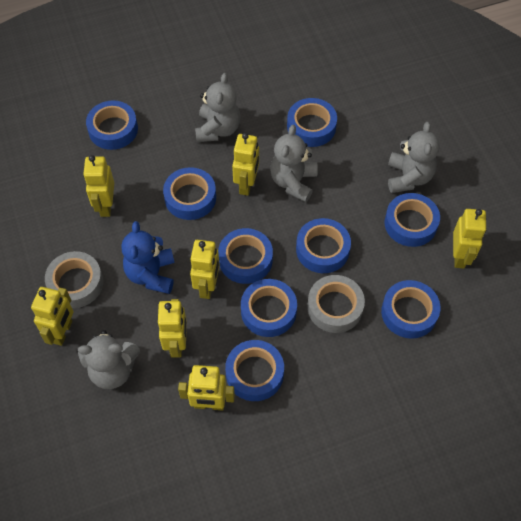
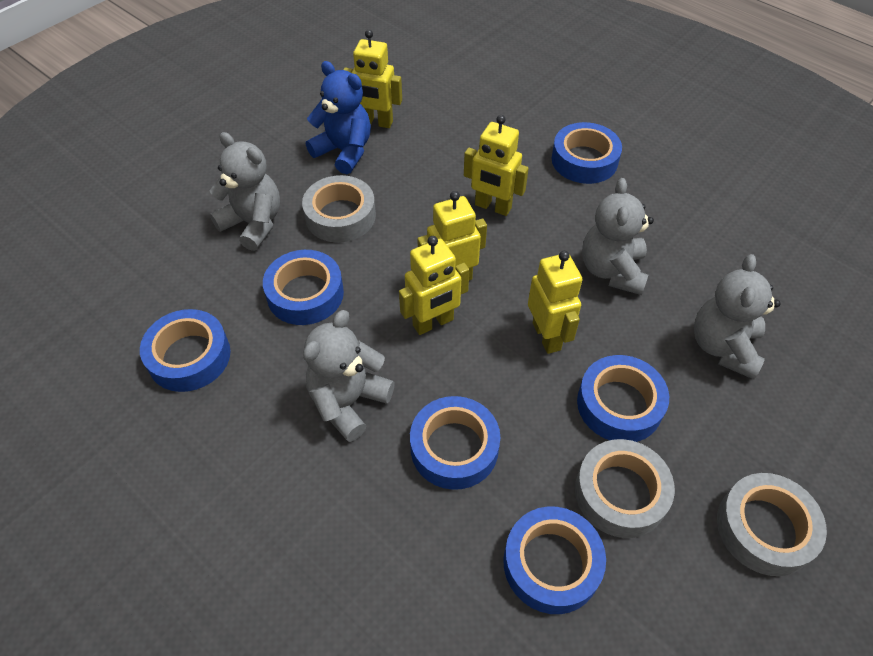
blue tape: [86,100,138,150] [163,167,216,220] [218,228,273,284] [225,340,284,401] [241,279,297,337] [287,98,337,147] [296,218,351,273] [381,280,440,339] [385,193,440,247] = 9 -> [140,309,231,392] [263,250,344,325] [410,396,500,490] [503,506,606,614] [552,122,622,184] [577,355,669,442] = 6
grey tape: [45,251,103,308] [307,275,365,333] = 2 -> [302,175,376,242] [575,439,675,538] [717,473,827,576] = 3
yellow robot: [31,287,73,346] [83,155,114,217] [158,299,187,357] [178,365,235,411] [190,240,220,299] [232,133,259,196] [453,209,487,269] = 7 -> [343,30,402,128] [399,236,469,335] [417,191,487,280] [464,115,529,216] [528,251,582,354] = 5

